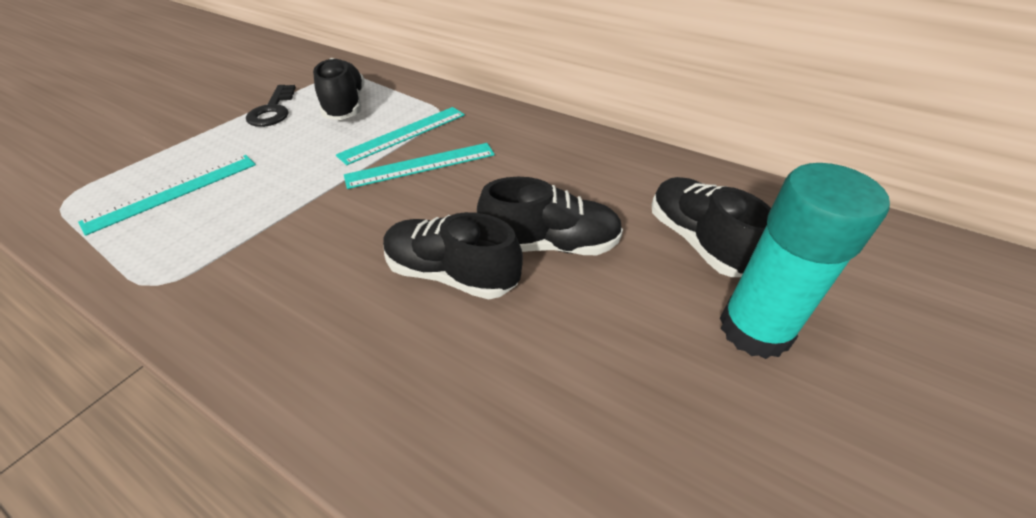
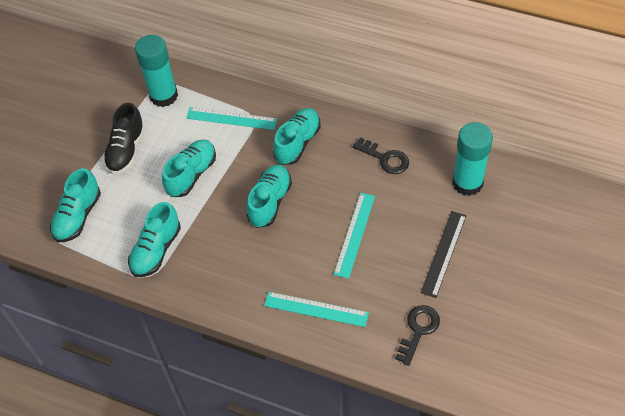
black key: [246,85,296,127] = 1 -> [353,137,409,174] [395,305,440,366] = 2
black ruler: none = 0 -> [421,211,466,298] = 1
black shoe: [313,58,364,120] [383,212,523,300] [477,177,623,255] [652,177,771,277] = 4 -> [103,103,145,174] = 1
turquoise glue stick: [720,163,890,359] = 1 -> [135,35,178,107] [452,122,493,196] = 2
turquoise shoe: none = 0 -> [50,168,101,242] [128,202,181,277] [162,139,216,197] [247,165,292,228] [273,108,321,165] = 5

